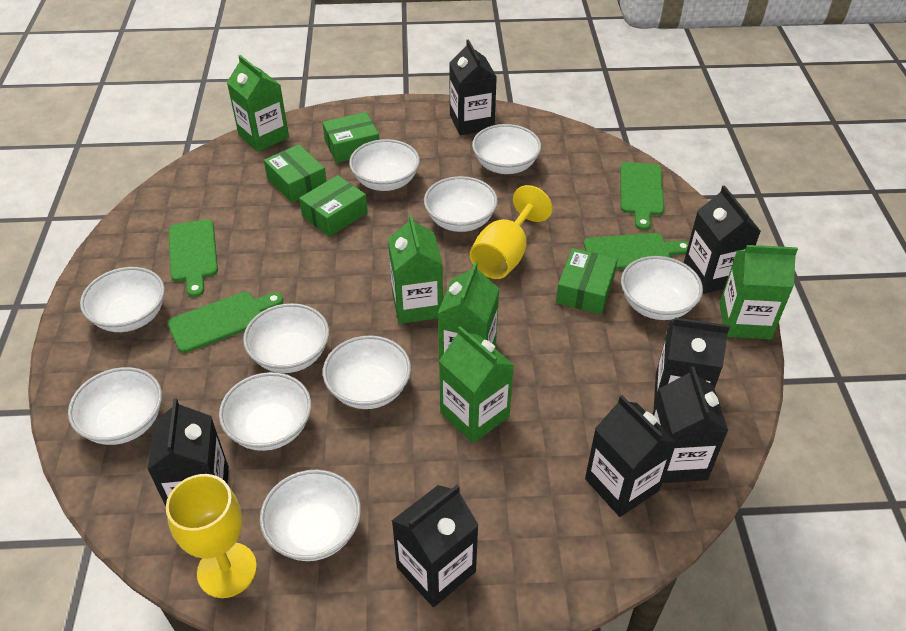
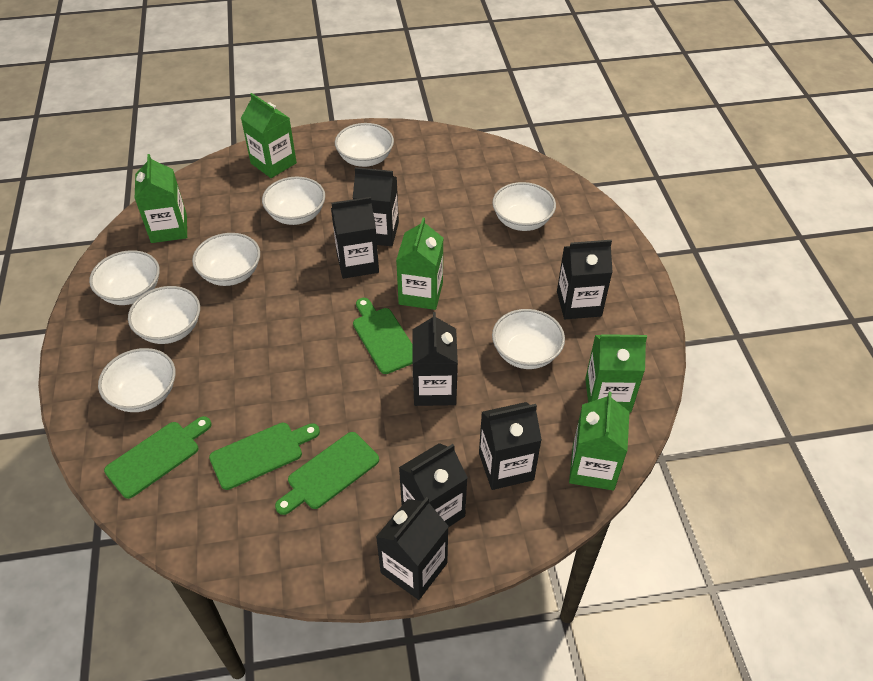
green box: [264,144,327,203] [299,175,368,237] [322,112,379,163] [556,248,618,314] = 4 -> none = 0
white bowl: [68,367,162,445] [80,267,165,332] [219,372,311,451] [243,303,329,373] [260,469,361,561] [323,335,411,409] [349,139,420,191] [424,176,498,232] [472,124,541,174] [621,256,703,320] = 10 -> [89,250,160,305] [98,348,176,412] [128,286,200,344] [192,233,260,286] [262,177,325,225] [335,123,394,167] [492,182,556,231] [492,309,565,369] = 8
yellow goblet: [166,474,257,598] [470,185,553,279] = 2 -> none = 0

